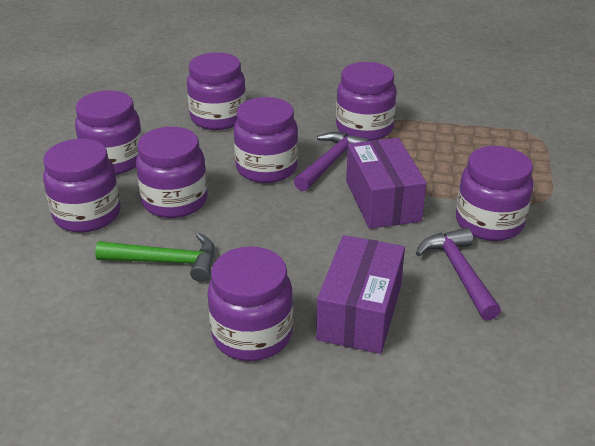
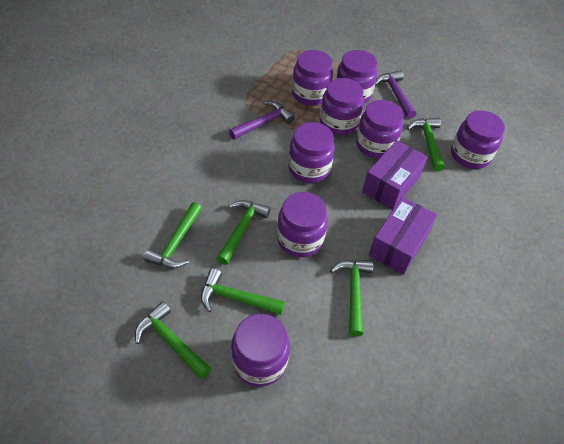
green hammer: [95,233,215,282] = 1 -> [135,302,212,379] [144,202,202,268] [201,268,285,315] [216,200,271,265] [330,260,374,337] [407,118,445,171] = 6

